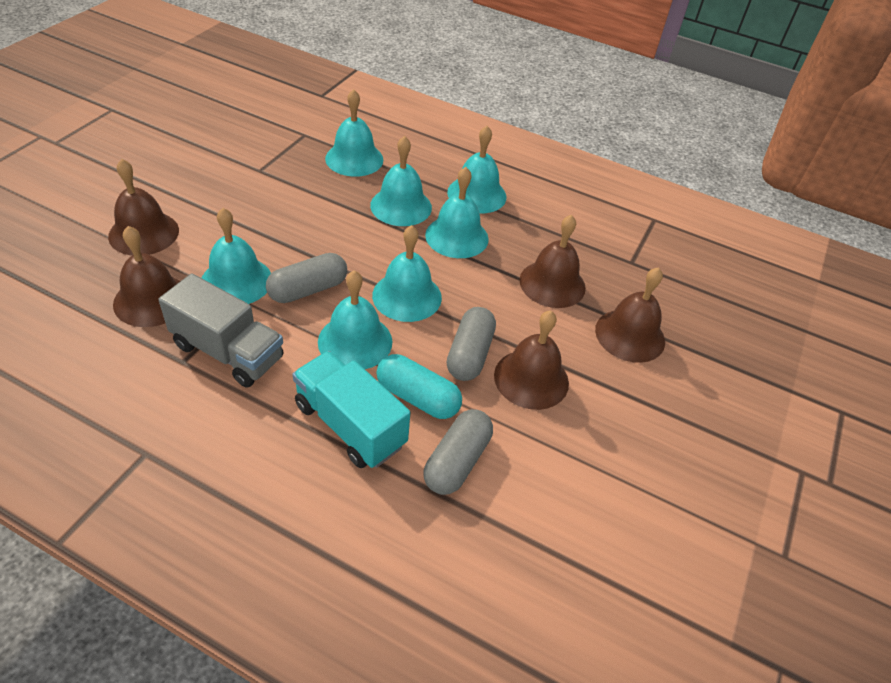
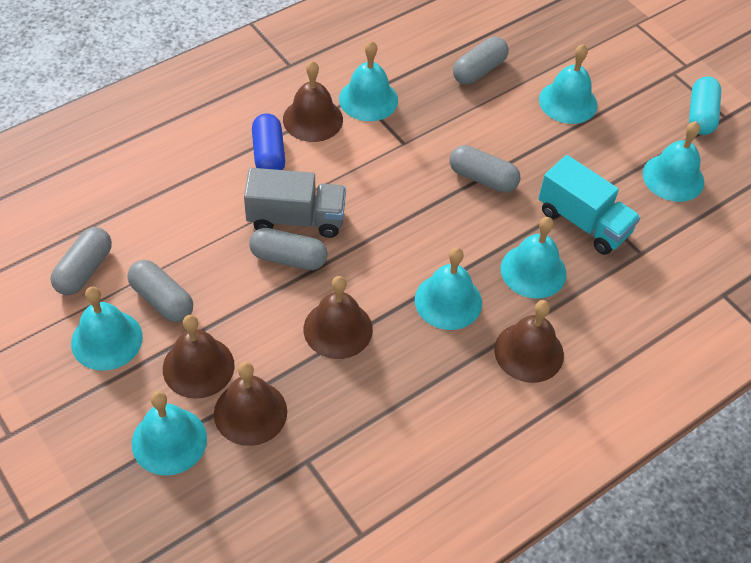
blue capsule: none = 0 -> [252,113,285,170] = 1
grey capsule: [266,253,347,303] [423,409,493,495] [447,307,496,381] = 3 -> [51,227,112,295] [127,260,193,322] [249,228,328,270] [450,145,520,193] [453,37,509,85] = 5

